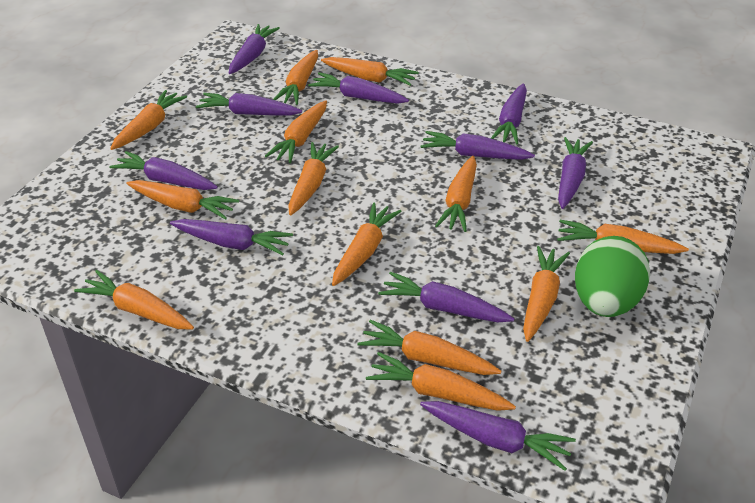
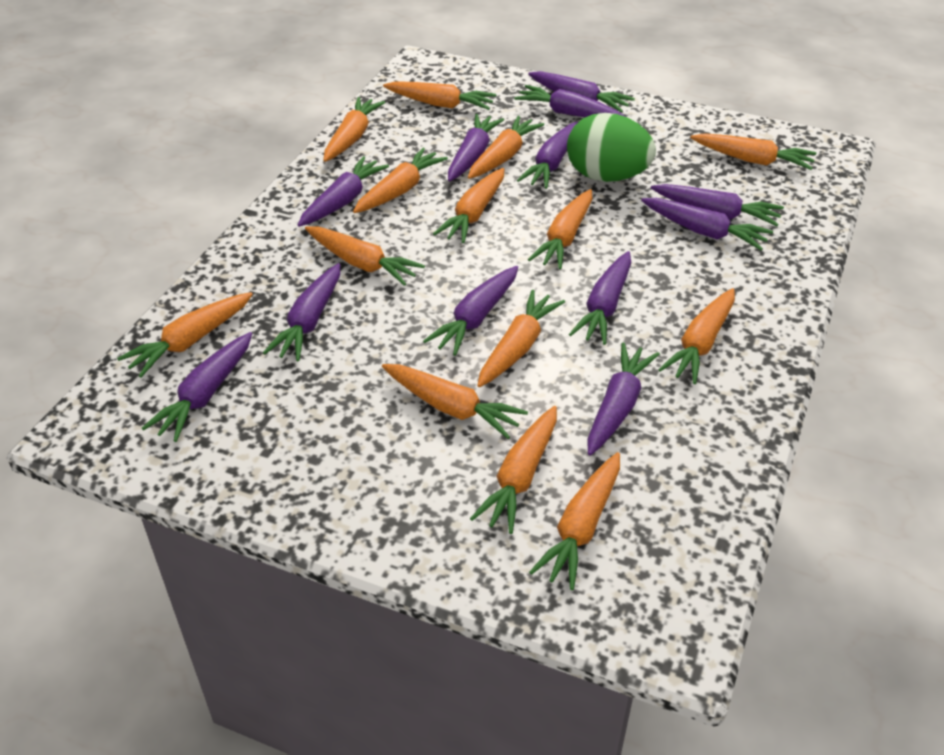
orange carrot: [74,270,194,329] [110,90,187,150] [126,180,239,220] [265,100,327,163] [273,50,318,105] [288,142,339,216] [321,57,419,86] [332,203,402,286] [358,320,501,375] [366,352,516,411] [435,156,477,232] [523,246,570,342] [557,220,689,254] = 13 -> [117,292,253,378] [305,226,425,286] [323,97,385,162] [353,148,448,213] [382,364,528,439] [383,81,496,110] [433,168,505,243] [468,116,544,179] [470,406,557,534] [477,290,565,387] [528,189,592,269] [529,452,620,590] [658,288,735,384] [690,133,816,170] = 14
purple carrot: [109,151,218,190] [170,219,293,256] [196,93,302,115] [229,24,280,74] [308,72,409,104] [378,272,514,322] [420,131,535,160] [420,401,576,471] [490,84,527,145] [558,137,593,209] = 10 -> [142,332,252,442] [263,263,340,361] [298,156,389,227] [423,266,518,356] [448,114,504,181] [514,85,626,117] [517,122,578,189] [528,71,635,113] [569,251,631,345] [587,343,660,456] [641,198,773,250] [651,184,784,226] = 12

